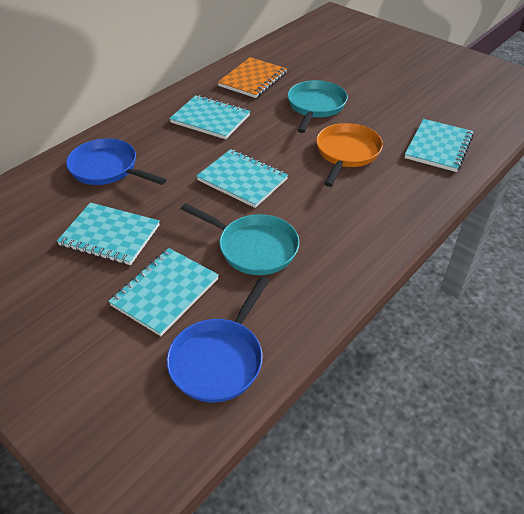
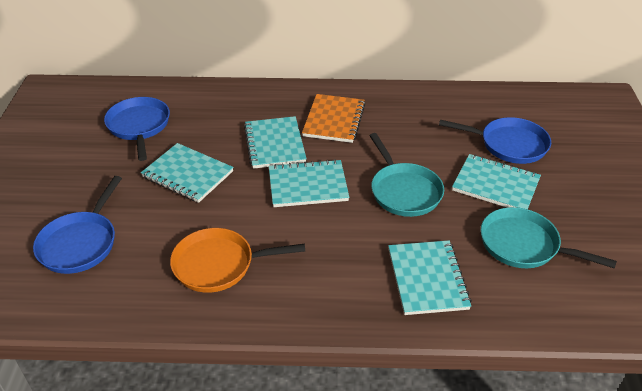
blue pan: [66,138,166,185] [167,276,269,403] = 2 -> [33,176,122,274] [104,97,170,161] [439,117,551,164] = 3

